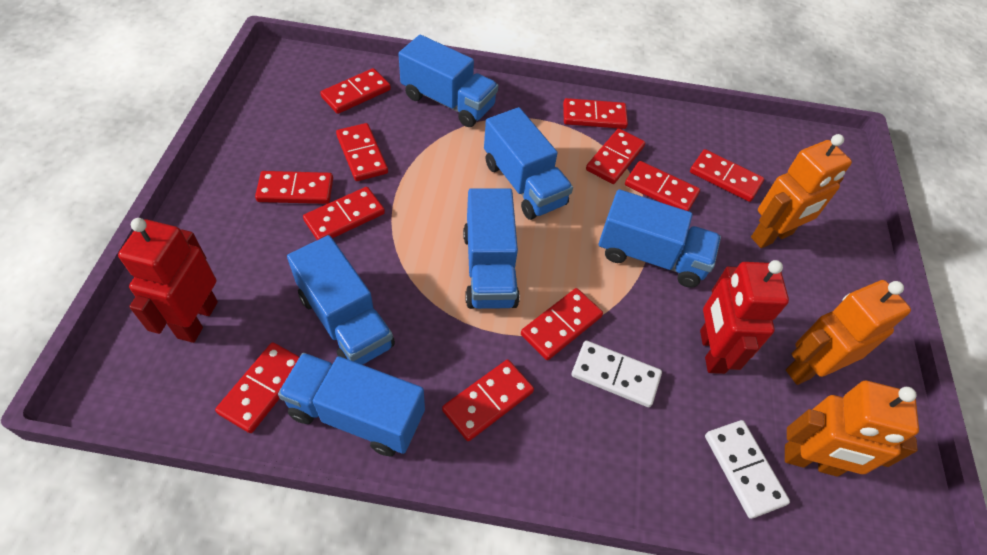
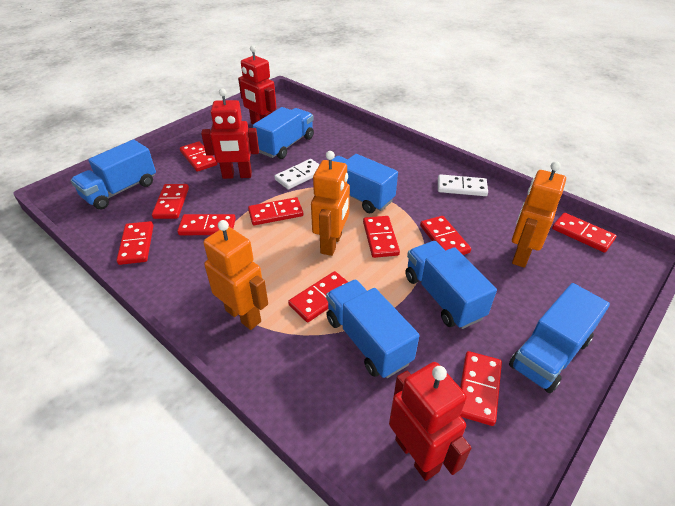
red domino: [215,342,299,433] [255,171,333,204] [303,187,385,240] [320,68,391,114] [336,123,388,181] [442,360,534,441] [521,288,603,360] [563,98,628,129] [586,128,645,184] [625,161,700,211] [690,149,764,202] = 11 -> [116,221,153,265] [152,184,189,219] [177,214,236,235] [180,141,217,172] [248,197,303,225] [288,271,348,322] [363,216,400,258] [420,216,471,255] [460,351,502,426] [552,213,616,253] = 10
red robot: [118,218,218,343] [700,260,789,374] = 2 -> [201,88,259,179] [238,45,276,124] [389,362,471,481] = 3

